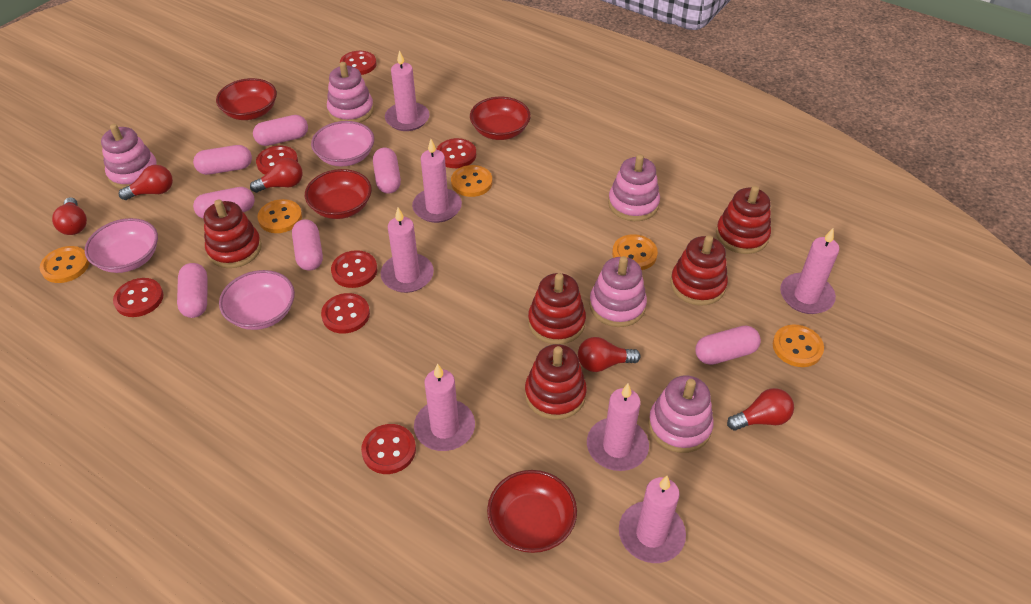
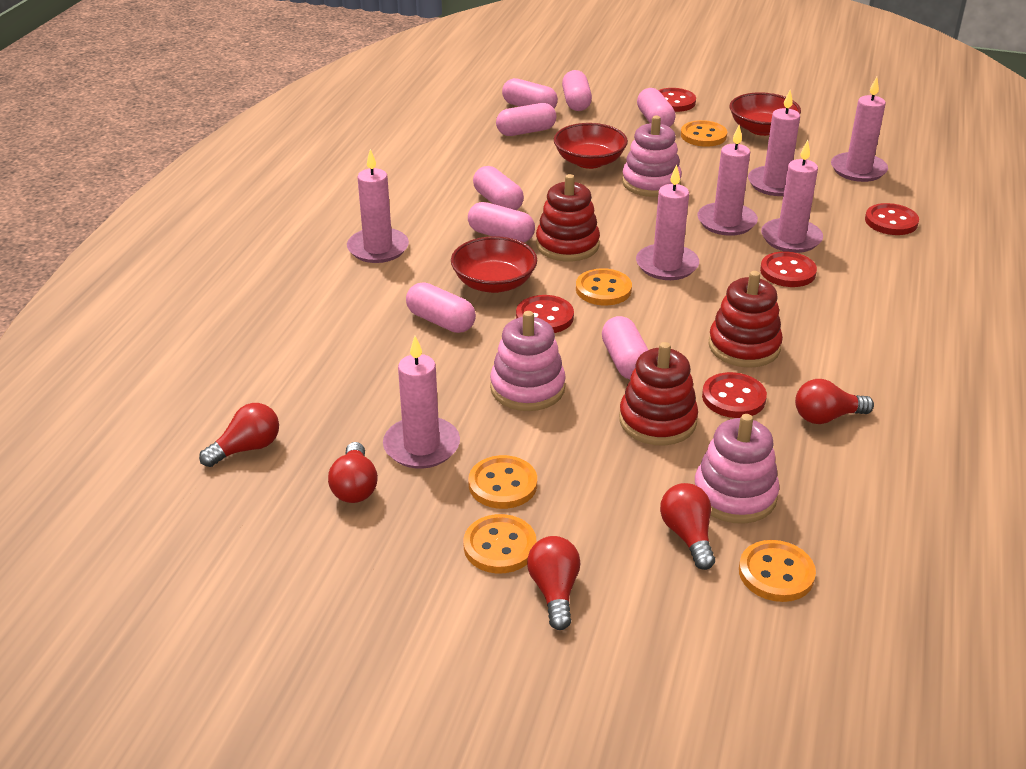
pink bowl: [85,218,158,273] [219,270,295,330] [311,121,374,166] = 3 -> none = 0
pink capsule: [177,263,207,318] [193,145,252,175] [193,187,255,219] [253,115,308,146] [292,219,323,271] [373,148,401,194] [695,326,761,365] = 7 -> [406,283,476,333] [468,202,535,243] [473,166,524,210] [496,103,556,136] [502,78,558,108] [562,70,592,111] [602,316,648,379] [637,88,676,127] = 8
pink stacking toy: [101,124,158,189] [327,62,374,123] [589,256,647,327] [608,154,660,221] [648,375,714,453] = 5 -> [490,311,566,411] [622,116,682,197] [694,414,780,524] = 3
red bowl: [216,78,277,120] [305,169,372,219] [470,97,531,140] [487,470,577,553] = 4 -> [451,236,537,293] [554,123,628,169] [730,92,801,136] = 3
red button: [113,278,164,317] [256,146,298,175] [321,293,370,334] [331,250,377,288] [340,51,377,75] [361,424,416,474] [436,138,476,168] = 7 -> [516,295,574,333] [659,88,696,112] [702,372,767,418] [760,251,817,287] [865,203,919,235] = 5
red stacking toy: [204,199,262,268] [525,344,587,420] [528,273,586,344] [670,235,728,306] [716,186,771,254] = 5 -> [536,174,600,262] [619,342,698,446] [709,271,783,368] = 3

